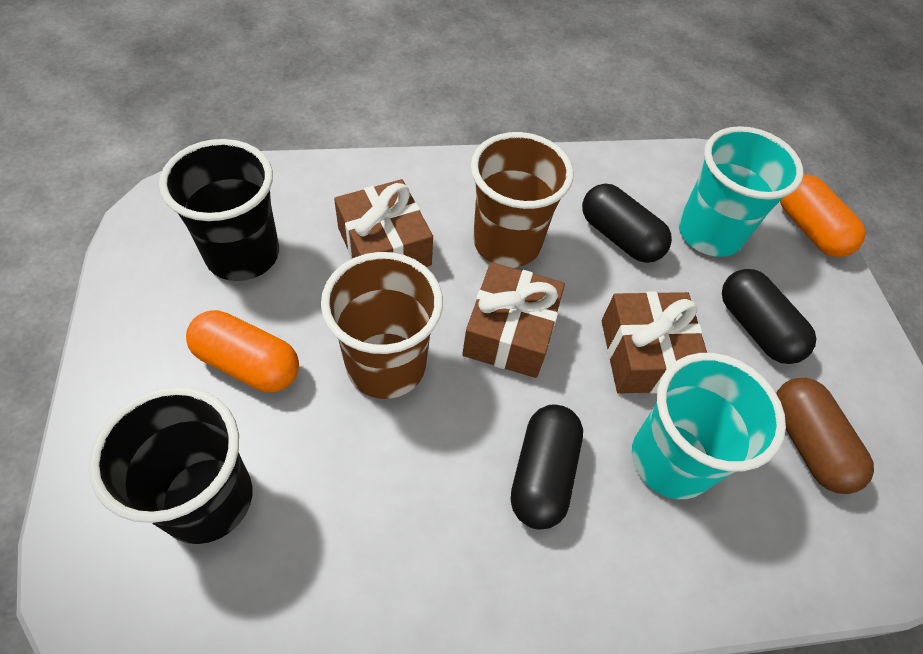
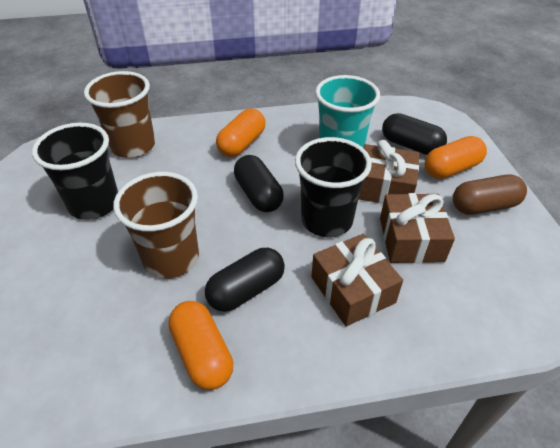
orange capsule: [186,310,299,392] [780,175,866,257] = 2 -> [168,301,233,390] [216,109,266,157] [424,136,487,179] = 3
turquoise cup: [632,353,786,499] [678,126,804,257] = 2 -> [315,75,380,148] = 1

